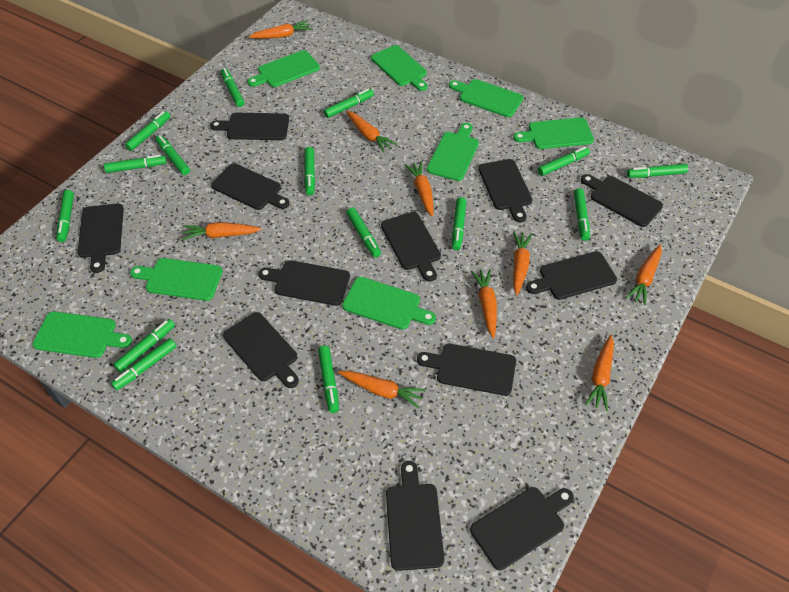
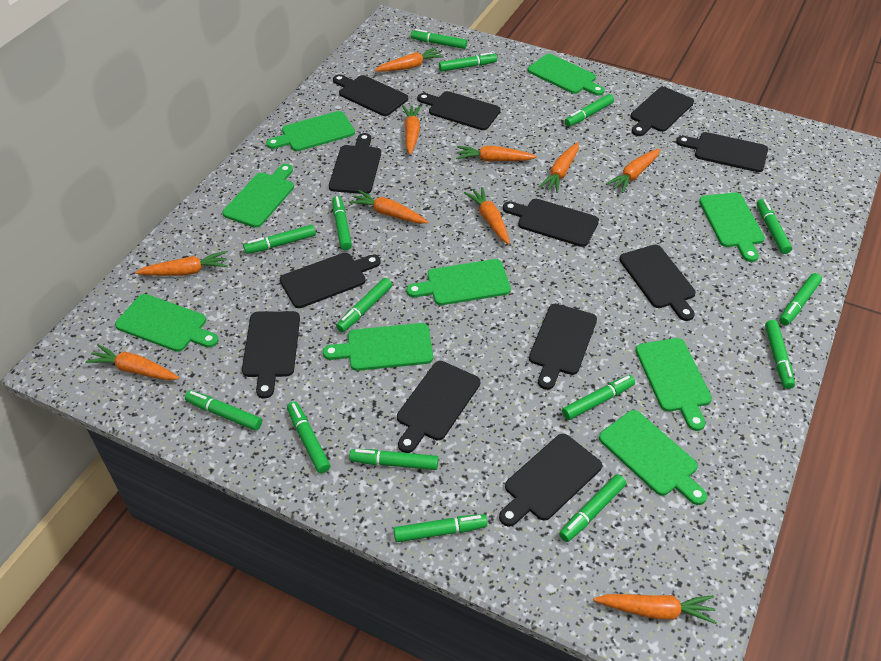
green cutting board: [33,311,132,358] [130,258,223,301] [247,50,320,87] [342,277,436,329] [371,45,428,91] [427,123,479,181] [449,79,523,117] [513,117,594,149] = 8 -> [115,294,218,352] [223,164,294,228] [266,111,355,151] [323,323,433,371] [407,259,511,305] [528,54,605,96] [599,410,707,505] [636,338,712,431] [699,192,765,262] = 9
orange carrot: [182,222,261,240] [249,20,312,38] [338,371,426,408] [346,111,397,153] [405,161,433,216] [471,269,497,338] [513,231,532,295] [585,335,614,411] [626,245,662,306] = 9 -> [85,344,179,380] [135,251,228,276] [349,190,428,224] [374,48,444,72] [402,105,421,155] [456,146,537,161] [464,187,510,244] [538,142,579,193] [593,594,717,624] [606,148,660,193] = 10

